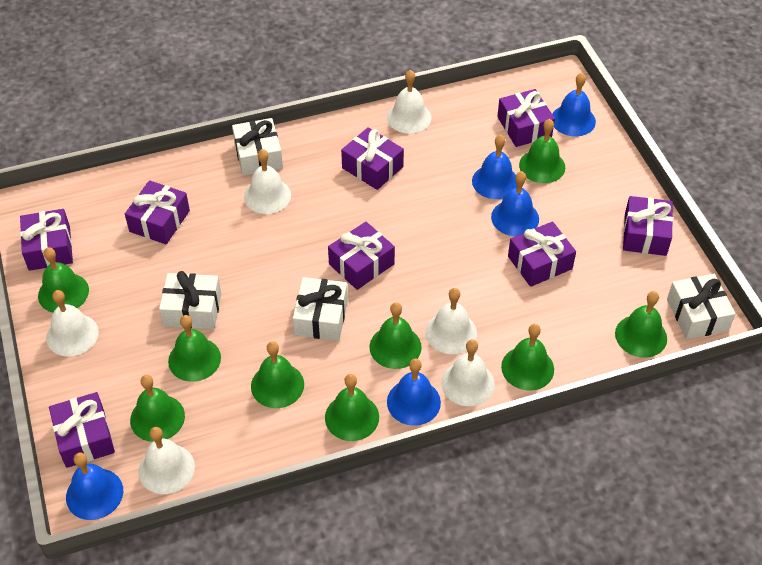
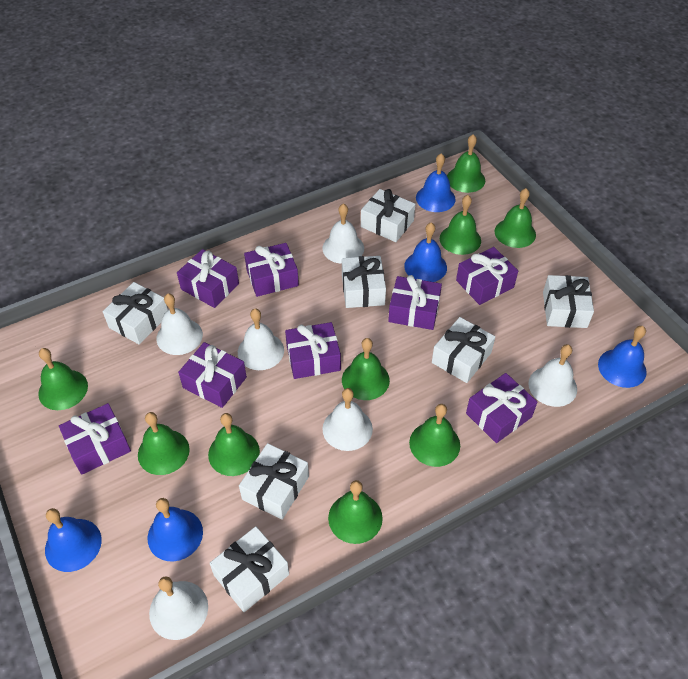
white gift: [159,271,221,329] [232,118,283,176] [293,277,348,341] [667,274,736,339] = 4 -> [103,282,168,344] [209,526,289,612] [239,443,309,520] [342,256,386,308] [361,189,415,242] [432,317,495,383] [543,275,594,328] = 7

